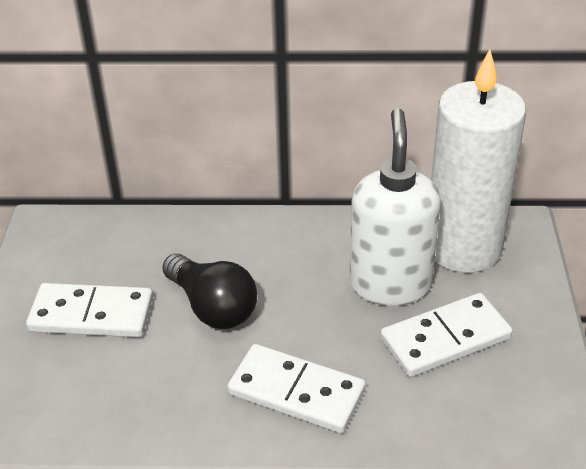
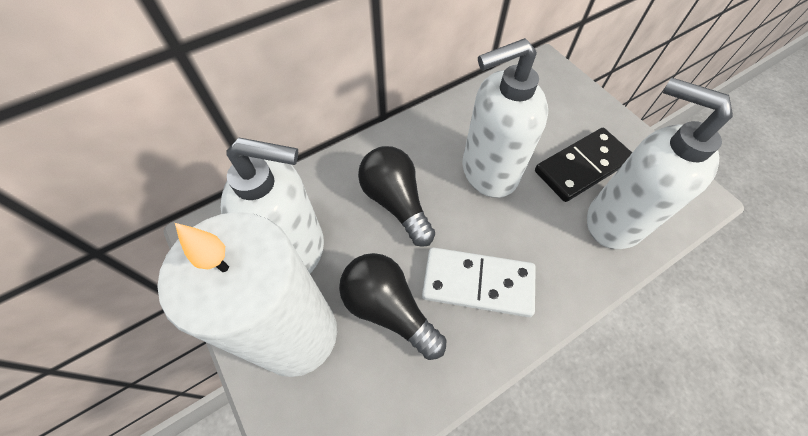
black domino: none = 0 -> [535,128,632,202] = 1
black light bulb: [162,253,257,329] = 1 -> [339,253,446,360] [358,146,435,247] = 2
white domino: [26,283,153,337] [227,344,366,433] [380,293,513,377] = 3 -> [422,247,536,317] = 1
white soap dispenser: [349,108,441,306] = 1 -> [221,138,324,273] [462,38,548,198] [587,78,733,249] = 3

